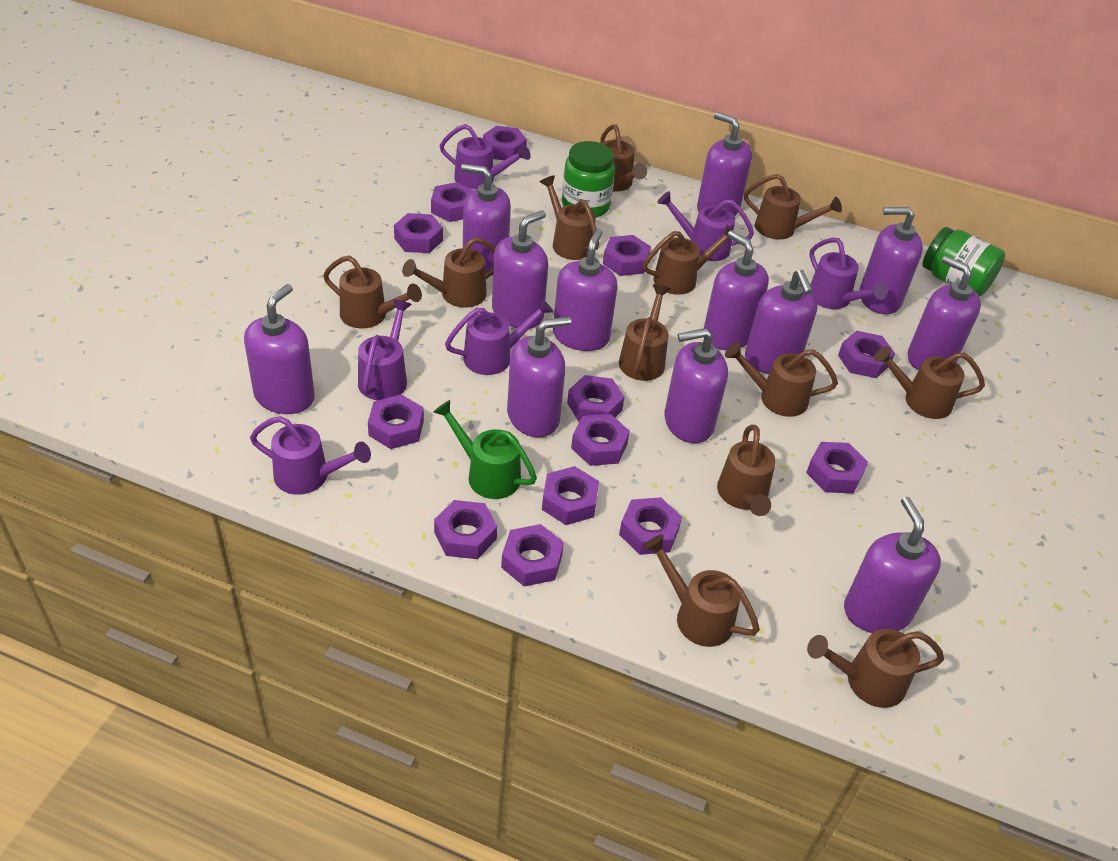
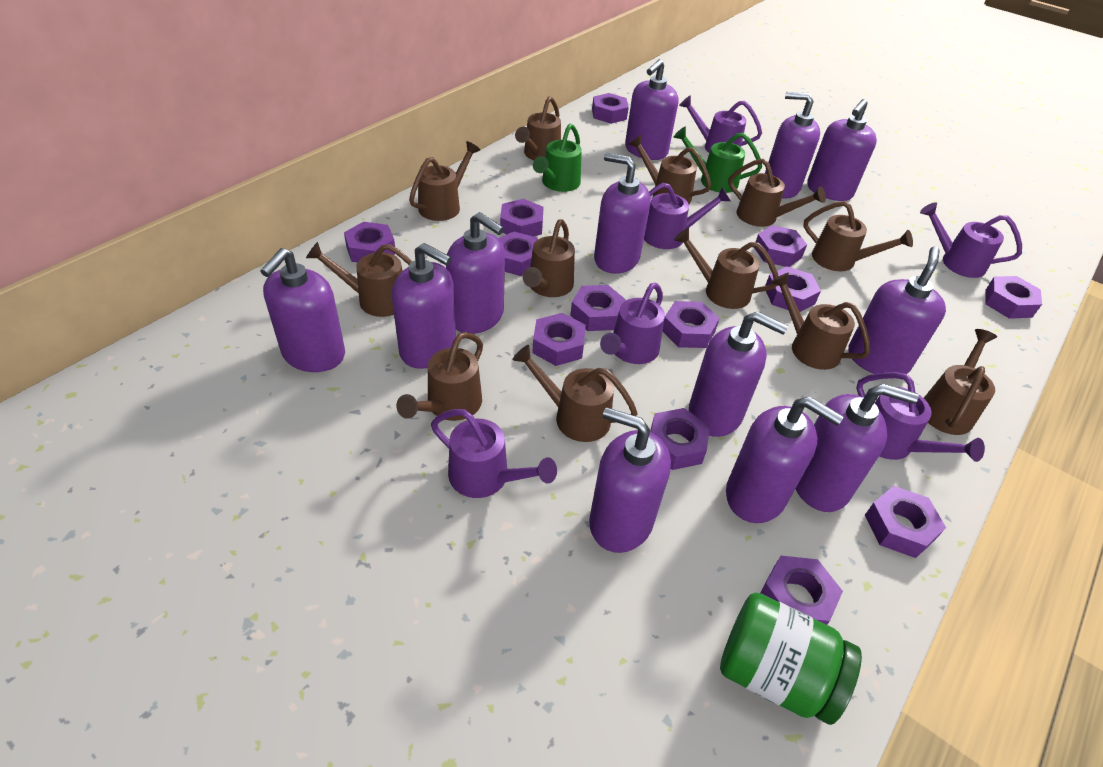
green jar: [562,141,615,217] [922,227,1005,297] = 2 -> [720,593,862,725] = 1
green watering can: [433,400,537,499] = 1 -> [533,124,582,192] [673,127,762,193] = 2

